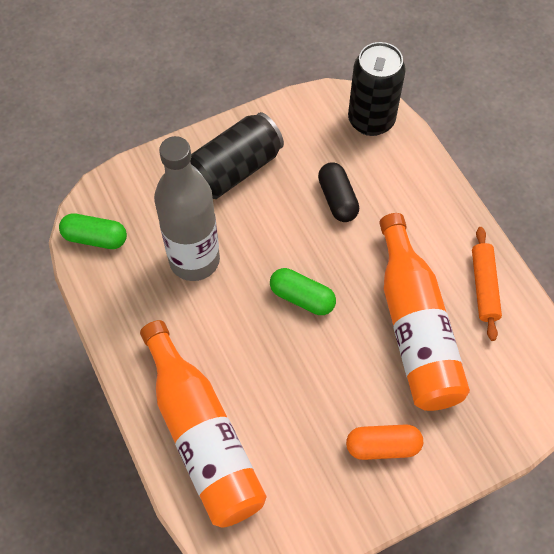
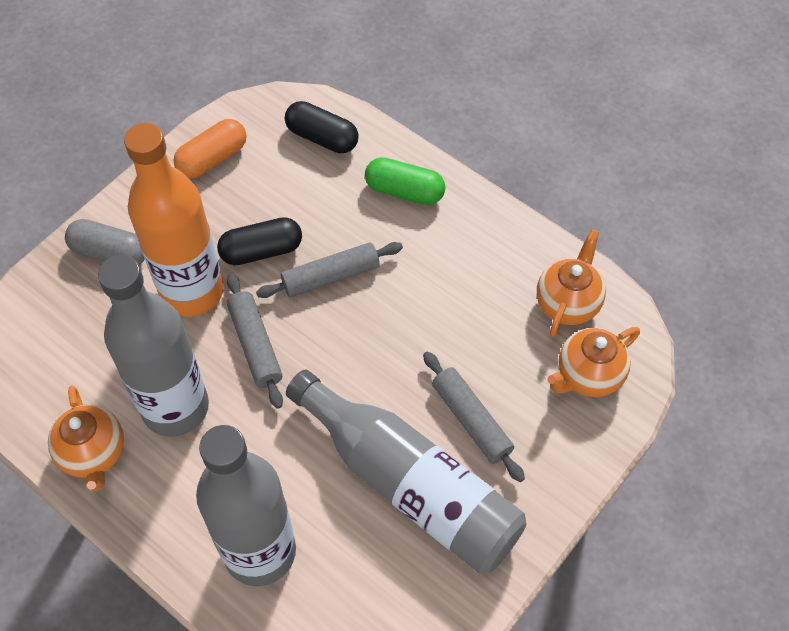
black can: [190,112,284,199] [348,42,406,136] = 2 -> none = 0
black capsule: [318,162,359,222] = 1 -> [217,217,302,265] [285,101,359,153] = 2
green capsule: [59,213,127,249] [270,268,336,315] = 2 -> [365,157,445,205] = 1
grey bottle: [154,136,220,281] = 1 -> [98,255,209,436] [196,425,296,586] [286,370,526,574] = 3
grey capsule: none = 0 -> [65,219,145,265] = 1
grey rolling pin: none = 0 -> [227,274,283,409] [256,242,403,298] [423,351,525,482] = 3
orange bottle: [140,320,266,528] [379,213,470,411] = 2 -> [124,123,224,317] = 1
orange rolling pin: [472,227,502,341] = 1 -> none = 0
orange teapot: none = 0 -> [48,386,124,491] [537,229,606,337] [547,327,640,397] = 3

